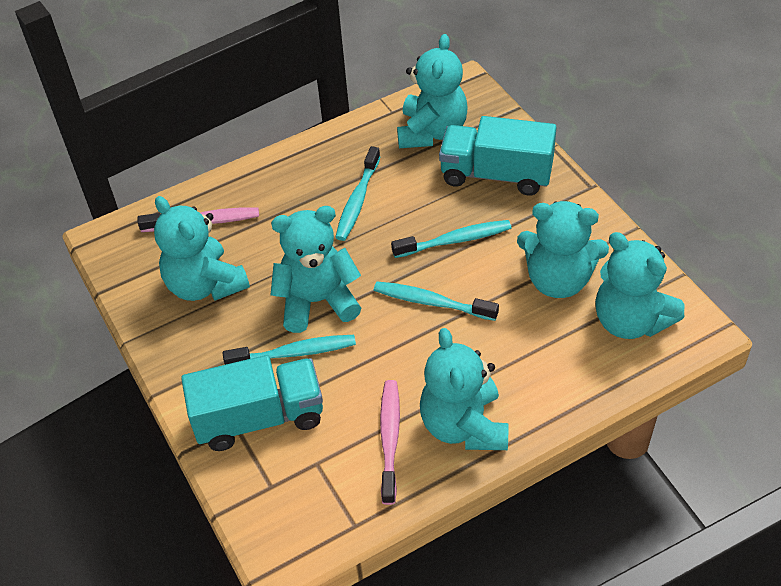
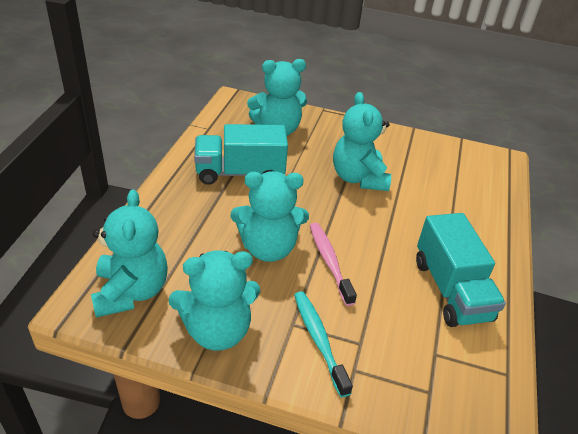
pink toothbrush: [138,208,259,232] [380,380,400,505] = 2 -> [310,223,357,306] = 1
turquoise teddy bear: [154,196,250,301] [271,206,361,333] [397,34,467,148] [420,328,508,450] [517,201,609,298] [595,232,684,339] = 6 -> [91,189,168,317] [169,251,260,351] [231,171,309,262] [247,59,307,136] [333,92,391,191] = 5
turquoise toothbrush: [223,335,356,365] [335,146,380,241] [374,281,499,321] [391,220,511,258] = 4 -> [294,291,353,397] = 1

